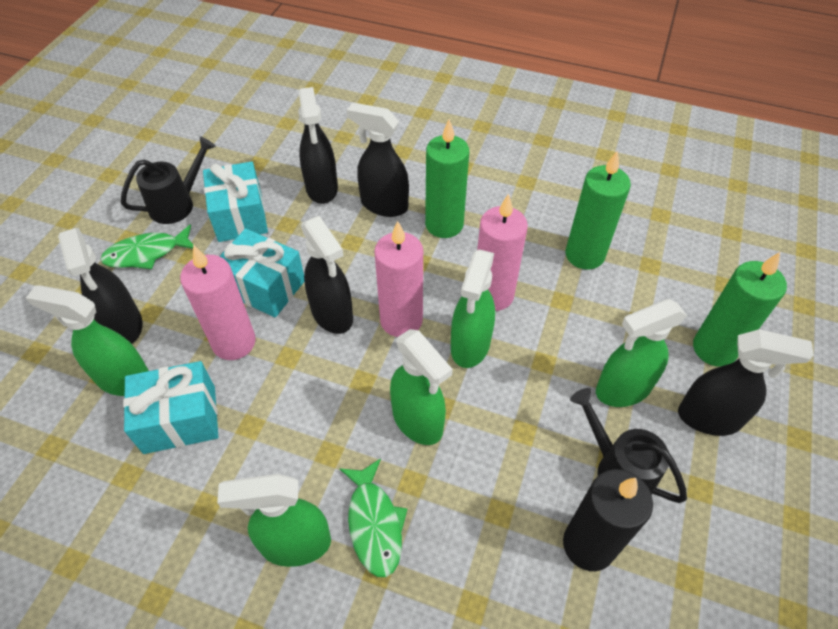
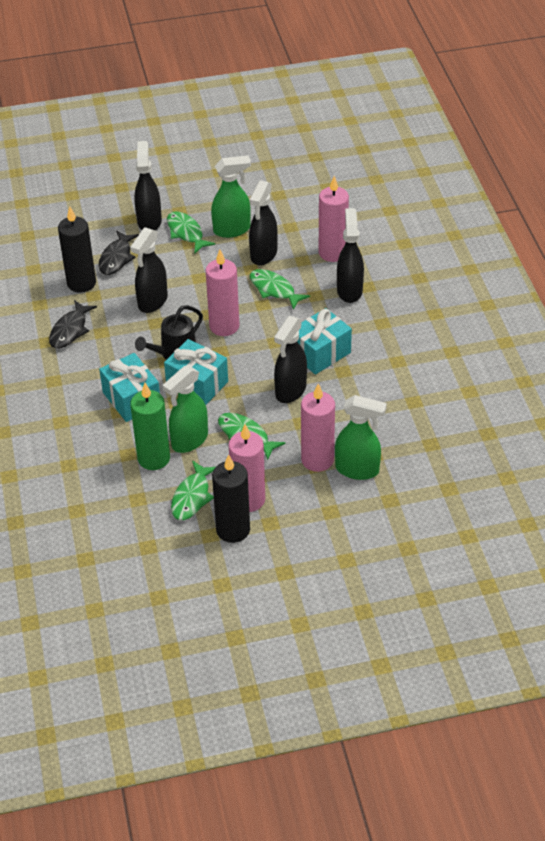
black candle: [563,469,653,571] = 1 -> [58,207,96,293] [212,454,250,543] = 2
black fish: none = 0 -> [49,300,97,349] [98,230,139,275] = 2
black watering can: [121,136,216,224] [570,388,687,503] = 2 -> [135,305,203,360] = 1
green candle: [425,119,469,238] [565,150,631,270] [693,252,787,367] = 3 -> [130,383,170,470] = 1
green fish: [100,224,193,269] [339,458,407,577] = 2 -> [167,211,215,254] [171,461,215,520] [218,413,285,460] [250,269,310,310] = 4
green spray bottle: [26,285,149,396] [217,474,331,567] [390,329,453,445] [451,249,495,368] [596,299,687,407] = 5 -> [163,366,208,453] [211,156,251,238] [335,395,387,480] = 3
pink candle: [180,245,256,360] [374,221,423,337] [477,193,528,311] = 3 -> [206,250,239,336] [229,424,265,512] [301,383,335,472] [319,176,349,262] = 4

